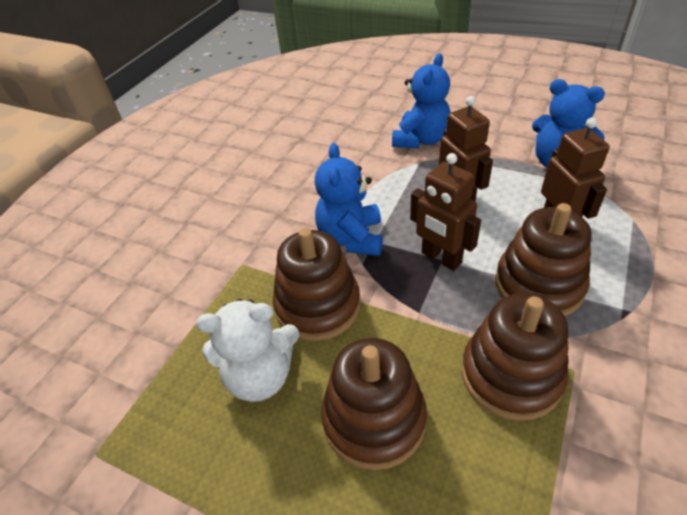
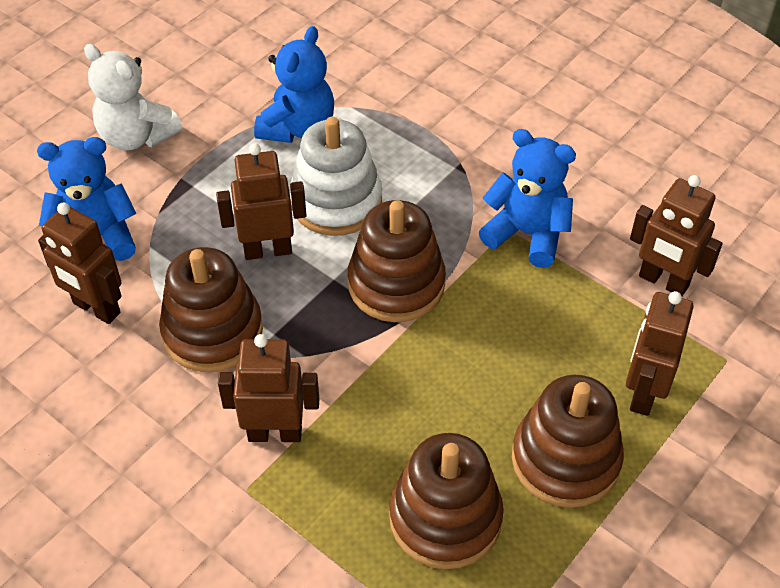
brown robot: [410,153,481,271] [439,96,493,201] [541,118,610,219] = 3 -> [38,203,122,324] [216,144,307,260] [218,334,319,442] [626,291,694,416] [630,175,723,296] = 5
white stacking toy: none = 0 -> [289,117,382,236] = 1

